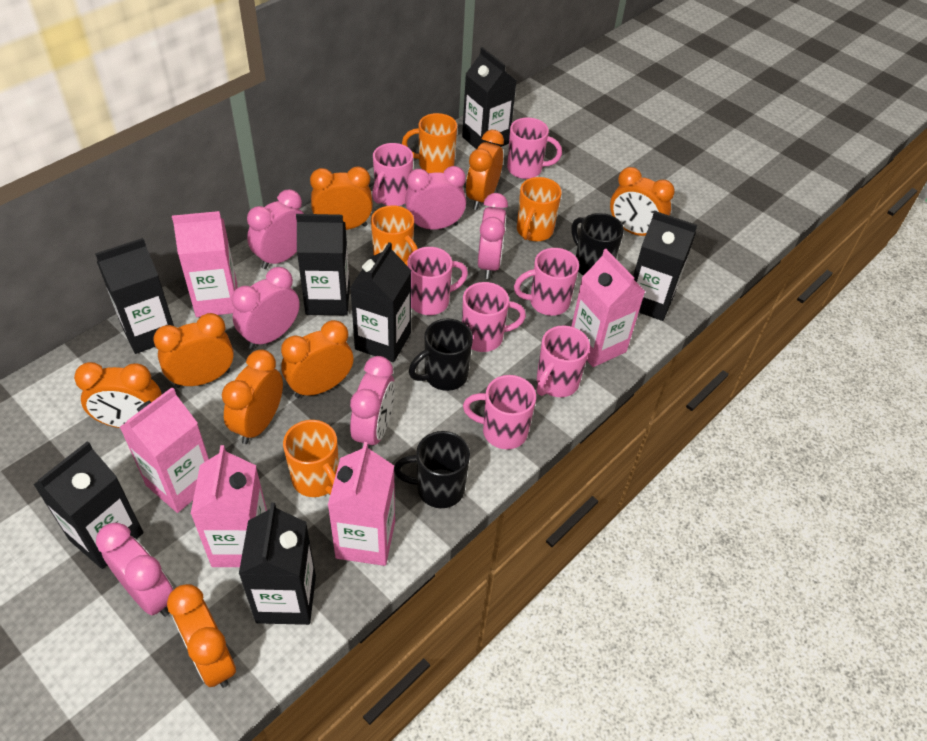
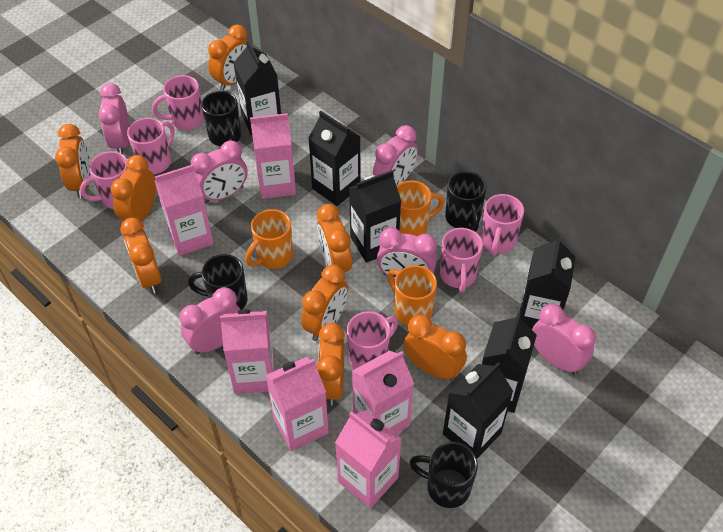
black carton: [33,441,143,569] [95,238,174,354] [239,502,316,625] [296,214,350,315] [350,242,411,362] [462,47,516,149] [633,211,697,321] = 7 -> [234,41,281,136] [308,111,361,206] [349,170,401,263] [443,362,513,459] [482,313,537,413] [519,236,576,329] = 6
black mug: [394,431,470,508] [409,319,473,391] [571,213,624,276] = 3 -> [188,254,248,310] [201,91,241,146] [409,442,478,508] [445,171,487,232] = 4
orange mug: [283,420,339,497] [371,205,418,266] [402,113,457,173] [517,177,562,241] = 4 -> [245,209,293,269] [387,265,437,326] [397,181,444,236] = 3
pink carton: [120,387,209,513] [172,211,238,317] [191,445,267,567] [328,442,395,566] [571,249,645,367] = 5 -> [155,165,214,256] [220,309,275,394] [250,113,296,199] [266,357,329,451] [335,410,402,508] [352,350,414,434] = 6
pink mug: [372,143,413,206] [407,247,468,315] [462,282,526,352] [463,375,536,449] [507,117,562,179] [514,248,579,316] [537,325,590,397] = 7 -> [80,151,128,209] [127,118,175,174] [152,75,204,130] [347,311,398,369] [440,228,483,292] [481,194,524,256] = 6

